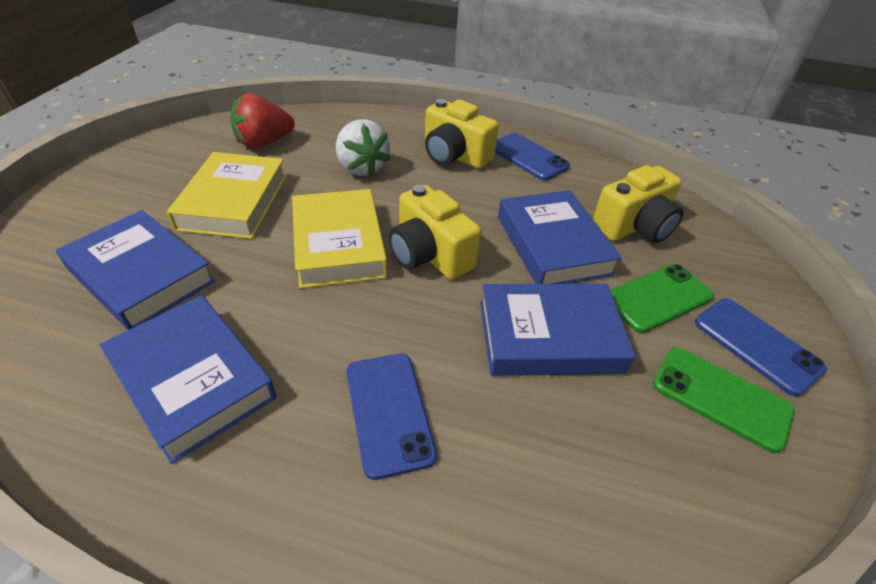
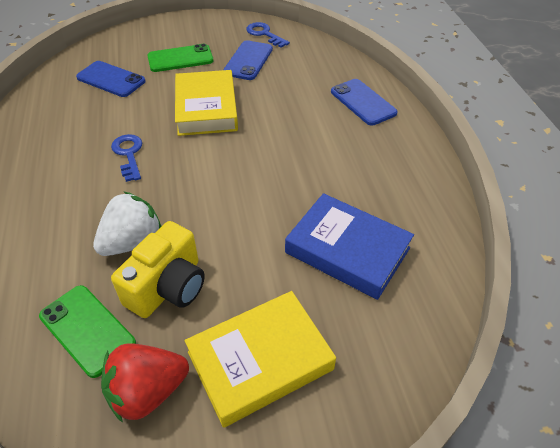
blue book: [56,210,215,330] [100,295,276,464] [480,284,635,376] [498,190,622,284] = 4 -> [285,193,414,300] = 1
blue key: none = 0 -> [111,134,142,182] [246,22,290,48] = 2
yellow camera: [389,185,481,280] [425,99,499,169] [593,165,684,243] = 3 -> [111,221,205,318] = 1

